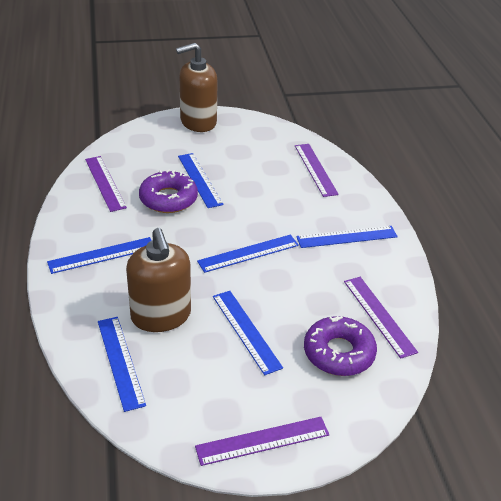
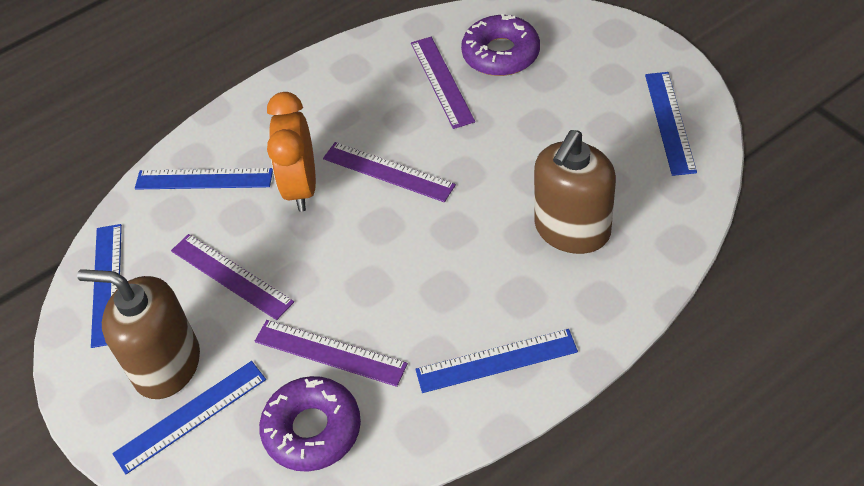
blue ruler: [47,237,152,274] [98,317,146,412] [178,153,224,208] [197,235,299,273] [213,291,283,375] [296,226,398,248] = 6 -> [91,224,122,348] [112,361,266,474] [135,168,273,190] [415,329,578,393] [645,72,697,176] = 5
orange clock: none = 0 -> [267,92,316,212] = 1

